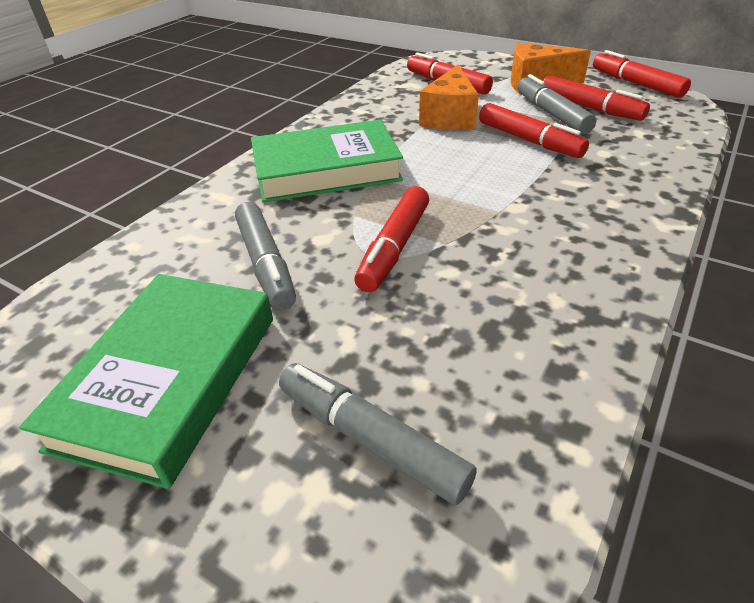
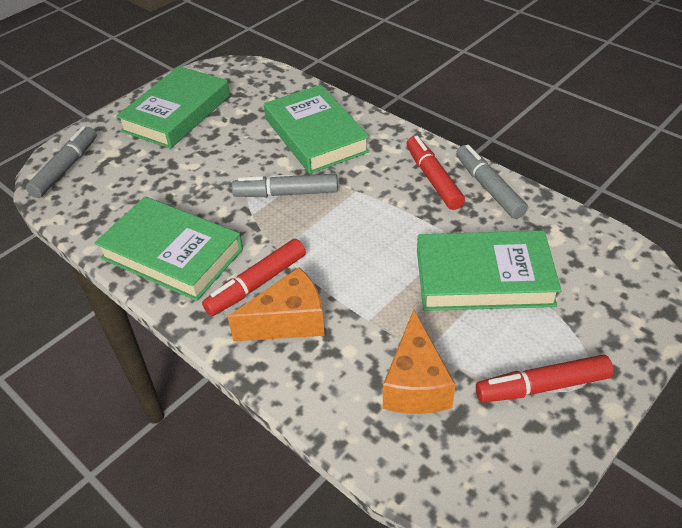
green book: [19,274,273,489] [251,120,403,203] = 2 -> [94,197,243,301] [116,66,230,149] [264,85,370,174] [417,230,562,311] = 4
red marker: [354,186,429,292] [407,52,493,95] [479,103,589,158] [543,75,650,121] [593,50,691,98] = 5 -> [202,239,306,316] [407,136,465,210] [476,355,614,403] = 3

